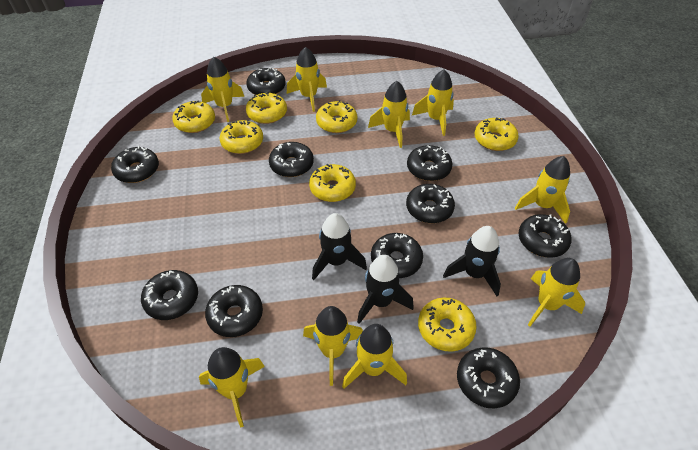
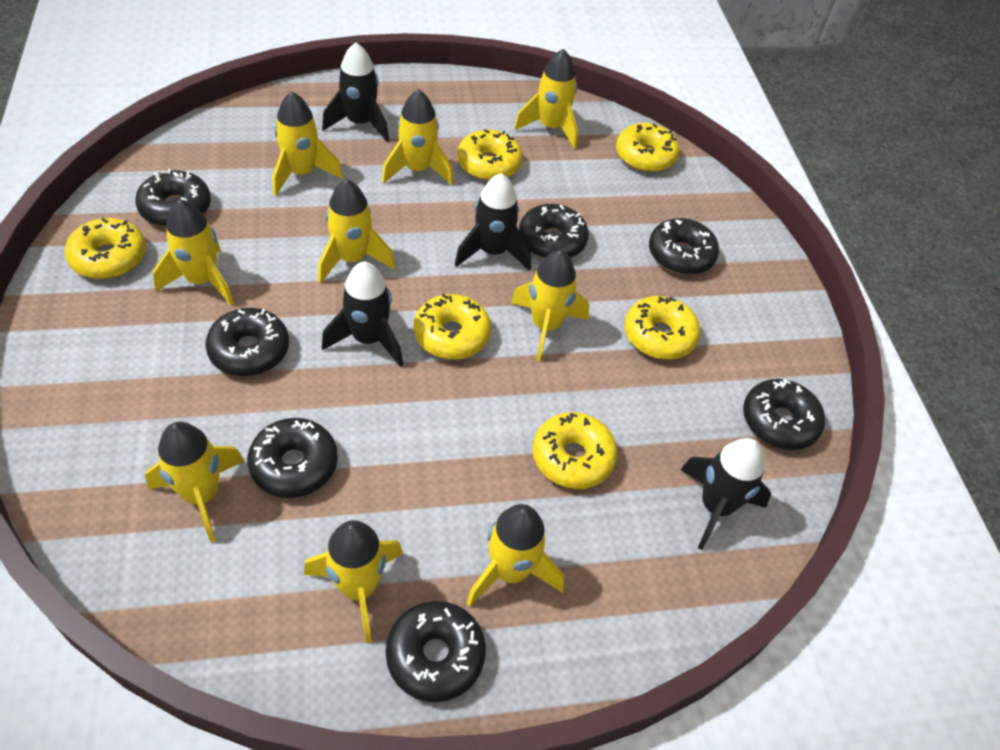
black donut: [111,146,159,183] [141,270,198,320] [205,285,263,337] [246,67,286,95] [269,142,314,177] [371,233,423,278] [406,184,455,223] [407,145,452,181] [457,347,520,409] [518,214,572,258] = 10 -> [135,169,211,227] [205,308,289,376] [247,418,338,498] [386,601,486,702] [519,204,589,258] [649,218,719,275] [743,379,825,450] = 7
black rocket: [312,213,367,280] [357,255,414,324] [443,226,501,296] = 3 -> [322,42,389,142] [322,261,403,367] [455,173,531,271] [681,438,771,550] = 4
yellow donut: [172,101,215,133] [220,120,263,154] [246,92,287,124] [309,164,356,202] [316,100,357,133] [418,298,477,352] [475,118,519,151] = 7 -> [65,218,146,279] [414,294,491,359] [457,129,523,181] [533,412,618,489] [616,123,680,172] [624,296,700,360] = 6

